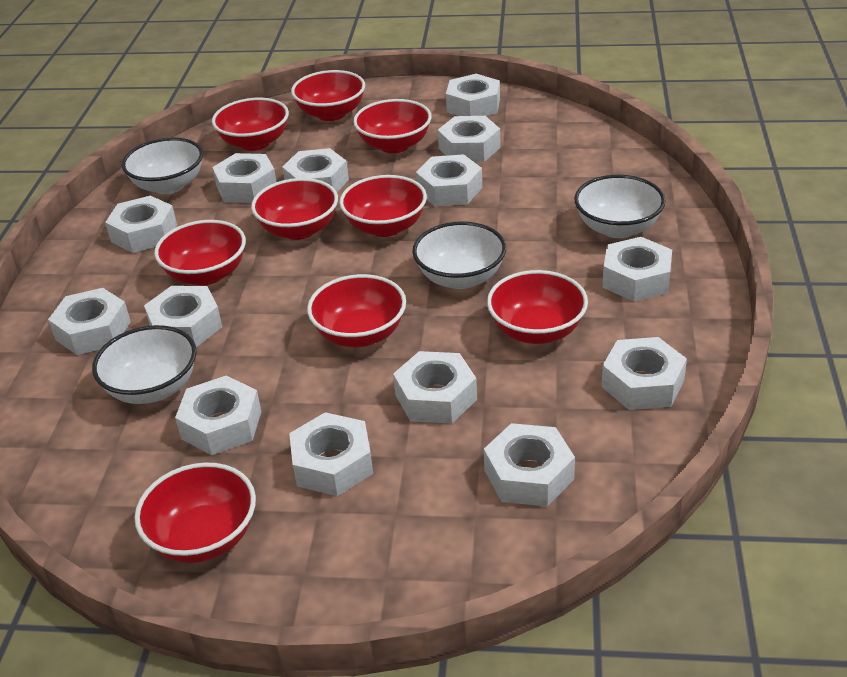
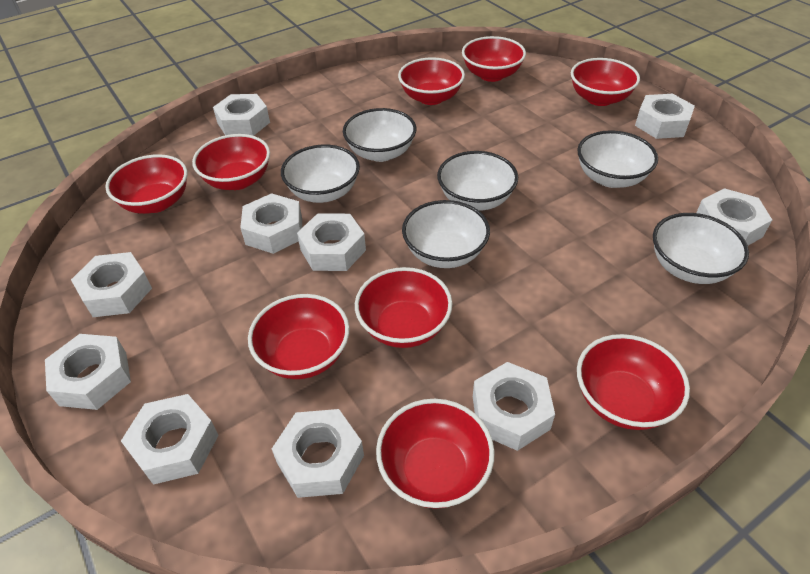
white bowl: [92,325,197,404] [122,138,203,194] [412,221,506,289] [574,175,666,238] = 4 -> [281,144,360,203] [343,108,416,162] [402,200,490,268] [437,151,518,211] [577,130,658,188] [653,213,749,284] = 6
white nut: [48,288,131,355] [105,196,177,253] [144,286,222,347] [175,375,261,455] [212,153,276,203] [282,148,349,192] [289,412,373,496] [393,351,477,424] [416,154,482,206] [438,116,501,162] [446,74,500,116] [484,423,575,507] [601,337,687,410] [602,237,672,302] = 14 -> [45,334,131,410] [71,252,152,317] [121,394,218,485] [213,94,270,136] [240,193,302,254] [272,409,364,498] [297,213,366,271] [473,362,555,451] [635,94,695,139] [696,188,772,245] = 10

